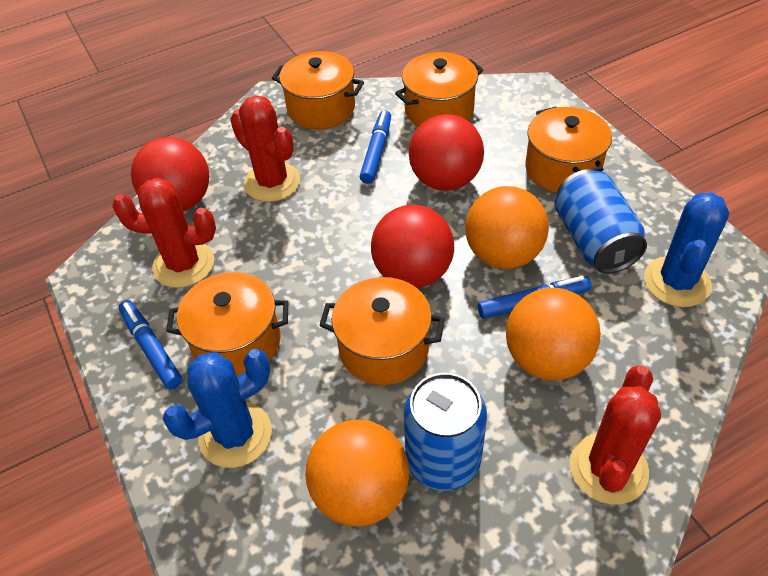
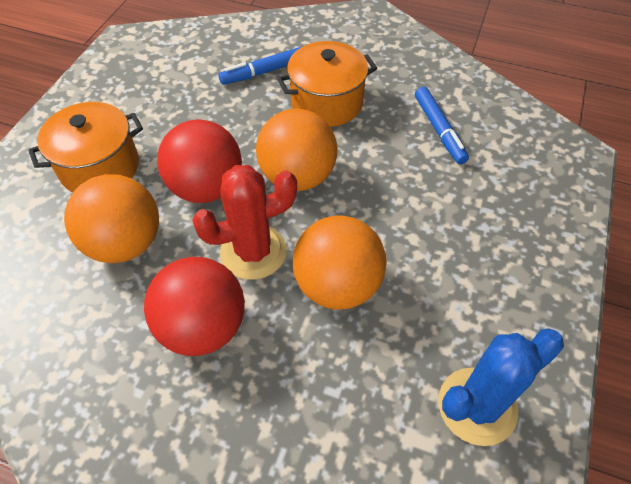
blue cactus: [163,349,272,468] [644,192,729,307] = 2 -> [438,328,564,446] = 1
blue can: [404,373,487,491] [554,169,647,274] = 2 -> none = 0
blue marker: [119,300,182,390] [360,110,391,184] [478,276,592,319] = 3 -> [218,46,303,85] [415,87,469,165] = 2
orange pot: [166,272,289,377] [272,51,364,129] [319,277,445,385] [395,52,483,127] [525,107,612,193] = 5 -> [28,102,143,192] [277,41,377,127] = 2
red ball: [131,137,209,212] [371,205,454,288] [409,114,484,191] = 3 -> [144,257,245,356] [157,119,242,203] = 2
red cactus: [112,178,216,288] [230,95,300,202] [570,365,661,505] = 3 -> [192,165,297,280] = 1

